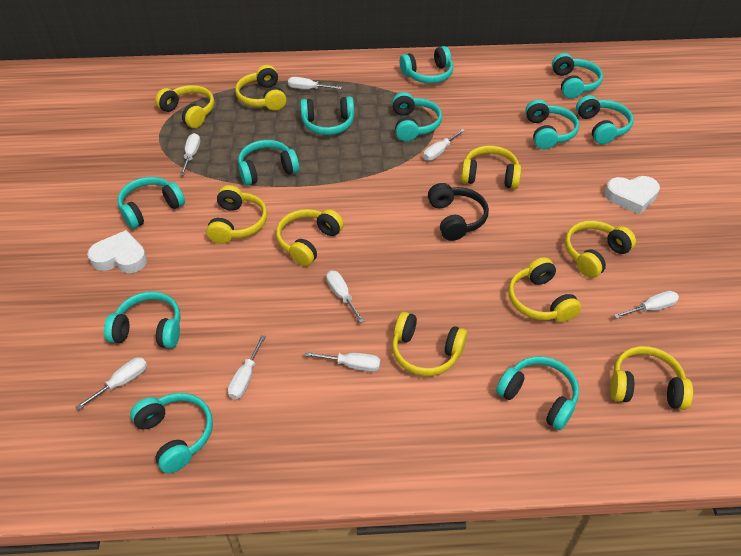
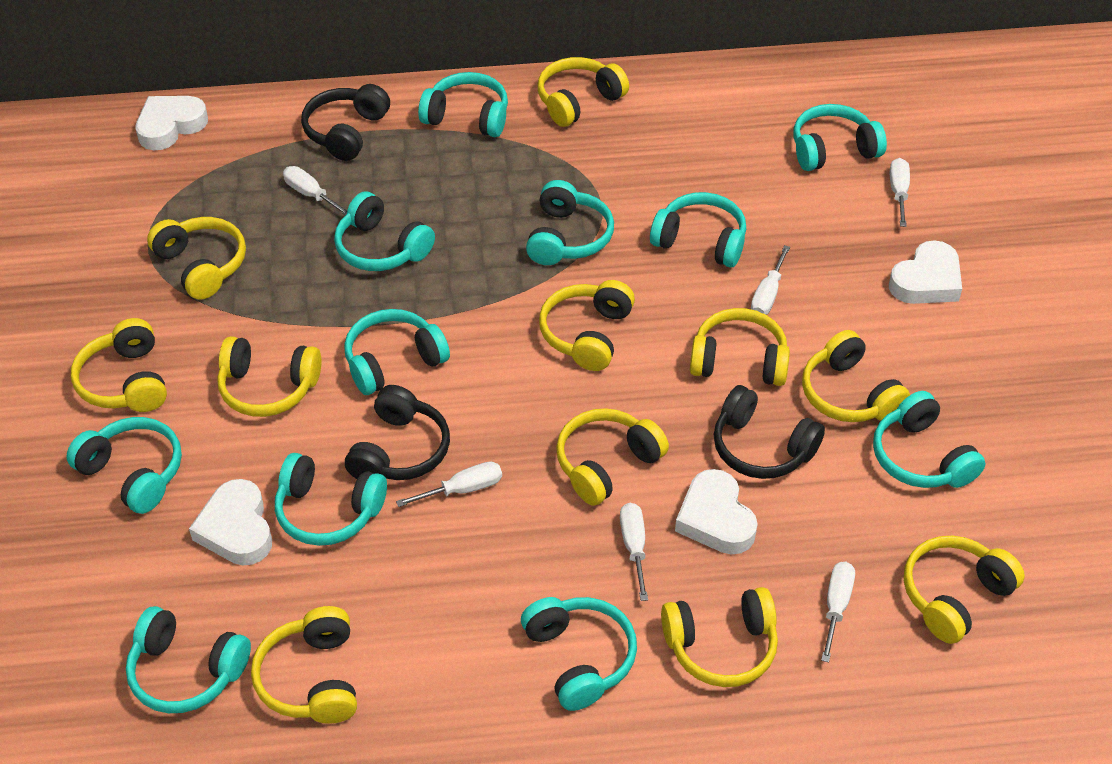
black headphones: [428,183,489,241] = 1 -> [301,84,390,161] [345,385,450,480] [714,385,825,479] = 3
white heart: [87,230,147,273] [605,176,660,215] = 2 -> [136,96,208,150] [189,479,272,566] [675,469,758,555] [889,240,962,304] = 4
white screwdriver: [76,357,147,410] [180,133,200,175] [228,335,266,399] [288,77,342,89] [305,352,380,372] [326,270,364,323] [423,129,465,161] [614,291,679,319] = 8 -> [283,166,347,215] [396,461,502,507] [620,503,648,601] [751,245,790,315] [821,562,855,662] [890,158,910,227] = 6
yellow headphones: [155,85,214,128] [206,185,267,244] [235,65,286,111] [276,209,344,266] [392,312,467,376] [461,145,521,189] [508,257,581,322] [565,220,636,278] [610,346,693,410] = 9 -> [71,318,167,412] [147,217,246,300] [217,336,321,417] [251,606,357,724] [538,57,629,127] [539,280,635,371] [556,408,669,506] [661,587,778,687] [690,308,790,386] [802,330,910,422] [904,535,1025,644] = 11

